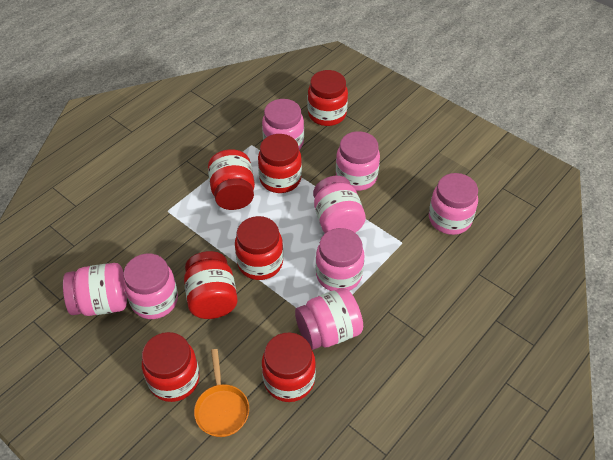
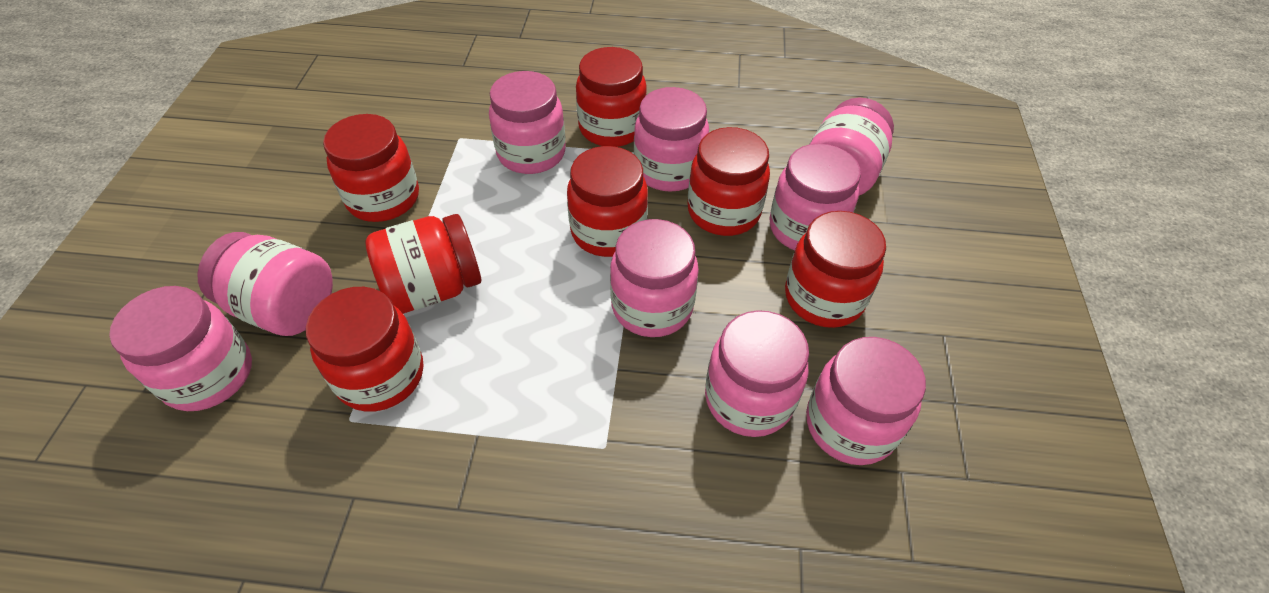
orange pan: [194,349,249,437] = 1 -> none = 0
pink jar: [63,263,127,316] [123,254,178,319] [262,99,304,150] [295,288,363,350] [313,176,366,233] [316,228,365,291] [336,131,380,191] [429,173,478,235] = 8 -> [109,286,252,411] [197,232,333,336] [489,71,566,174] [610,219,699,337] [634,87,709,192] [705,310,809,437] [769,144,861,250] [806,337,926,465] [810,98,894,195] = 9

